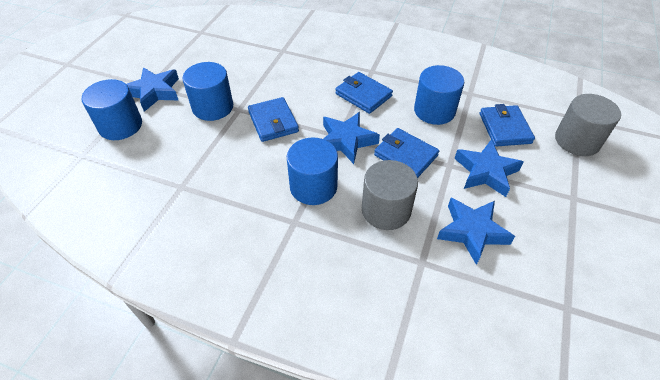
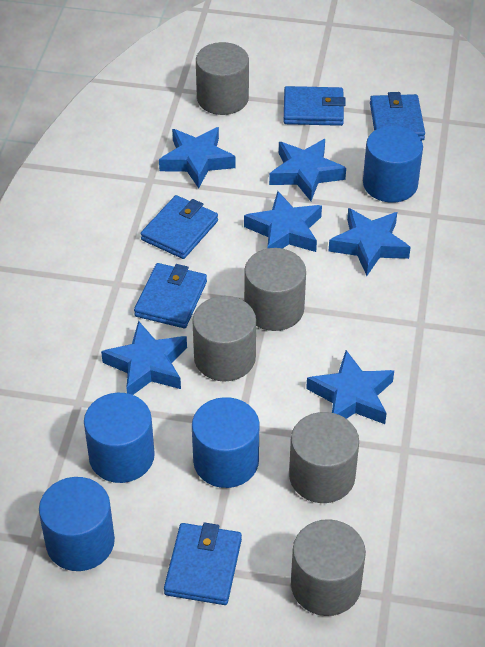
blue star: [126,67,179,112] [323,112,380,164] [437,198,515,265] [454,140,524,197] = 4 -> [101,321,187,395] [159,127,236,189] [244,191,322,252] [269,139,346,201] [306,350,394,424] [329,208,411,276] = 6
blue wallet: [248,97,299,142] [335,72,393,114] [374,128,439,178] [480,104,535,147] = 4 -> [134,263,207,328] [141,195,218,259] [164,523,242,605] [284,86,346,126] [370,92,425,140] = 5
grey cylinder: [362,160,418,230] [555,94,621,156] = 2 -> [192,296,256,382] [196,42,249,115] [244,248,306,331] [289,412,359,503] [291,519,366,616] = 5

